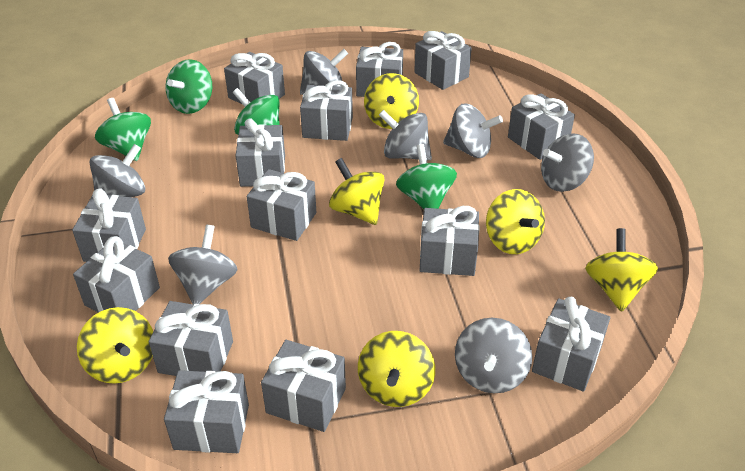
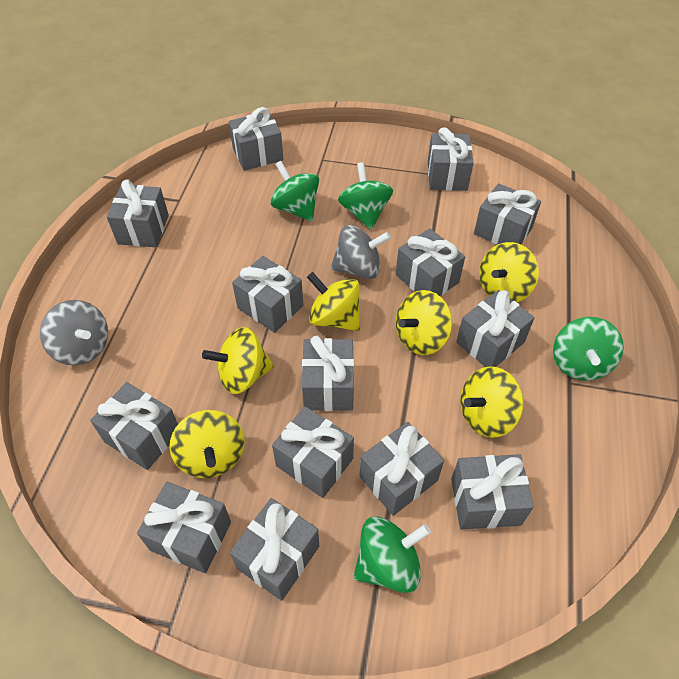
grey spinning top: [89,144,145,197] [168,225,238,305] [300,49,348,95] [379,110,432,160] [443,103,503,158] [455,318,532,393] [541,133,594,192] = 7 -> [40,300,108,365] [331,225,391,279] = 2

